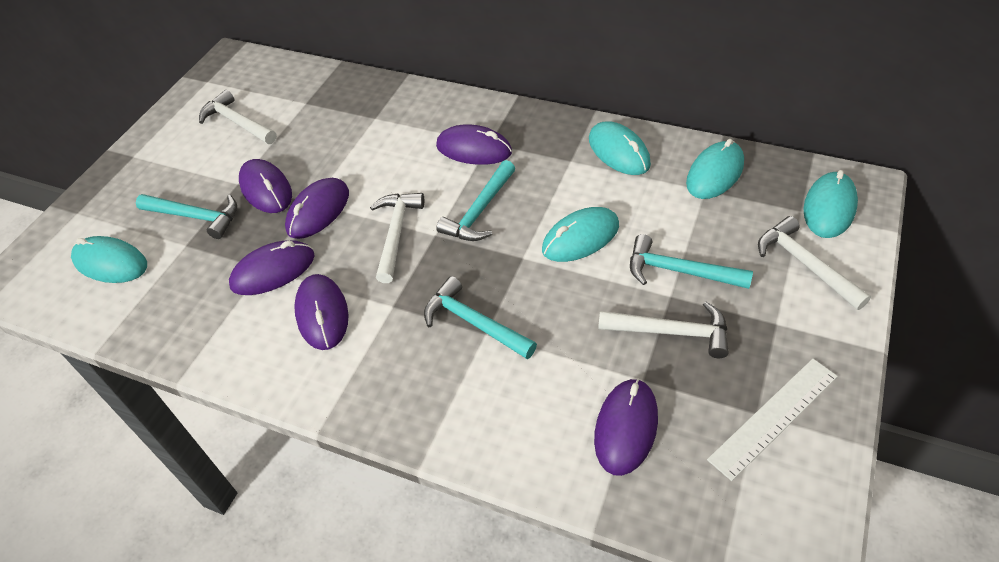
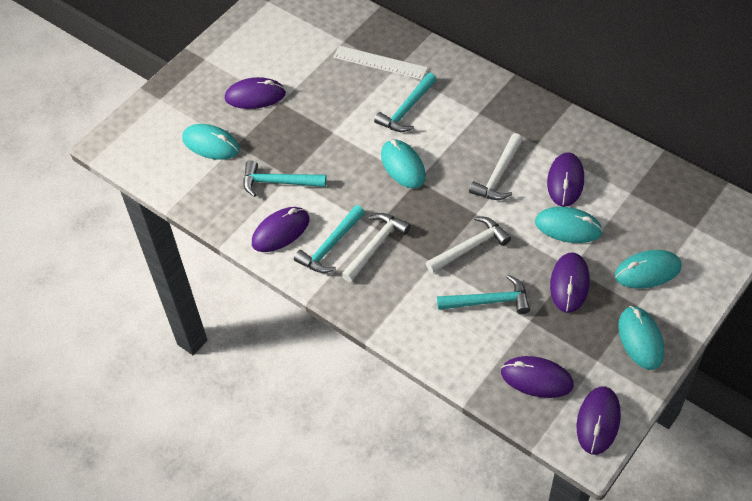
white hammer: [199,90,277,144] [370,193,424,283] [598,302,729,358] [758,216,871,310] = 4 -> [341,213,411,282] [426,217,511,273] [469,133,523,200] = 3

